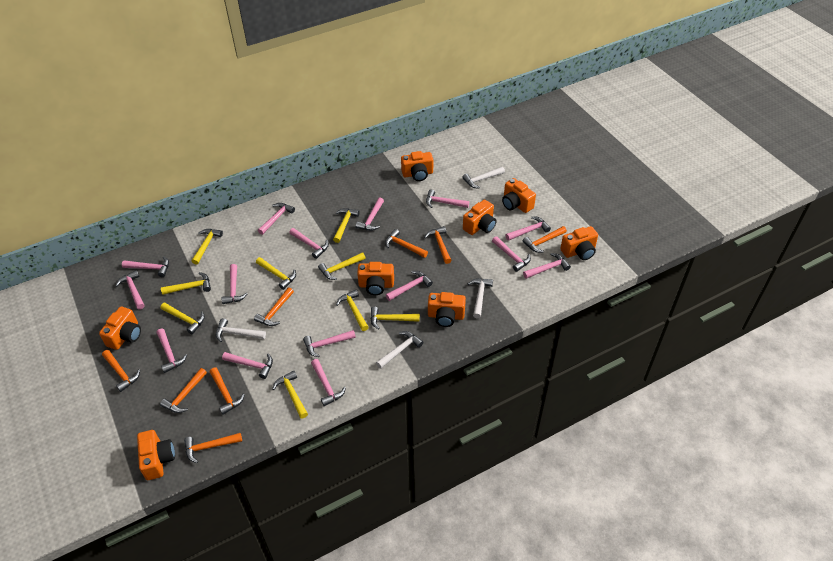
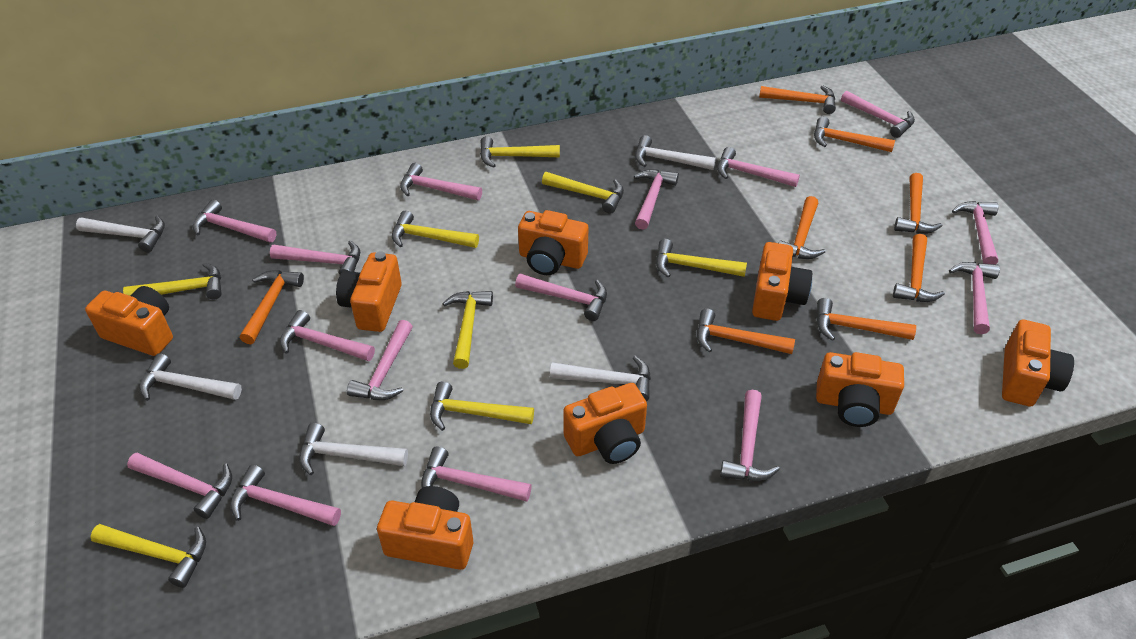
white hammer: [216,318,266,342] [376,331,423,368] [462,167,505,189] [468,278,493,318] = 4 -> [76,215,165,252] [139,353,242,401] [299,423,408,475] [550,356,651,402] [635,135,716,170] = 5
yellow hammer: [160,303,205,334] [161,272,211,295] [191,229,223,265] [256,257,296,290] [272,370,308,419] [318,252,366,280] [333,208,360,243] [336,290,369,331] [370,307,420,329] = 9 -> [91,524,206,588] [123,262,222,299] [392,211,479,248] [430,381,534,431] [442,291,493,369] [480,136,560,168] [542,172,624,214] [656,239,747,278] = 8

